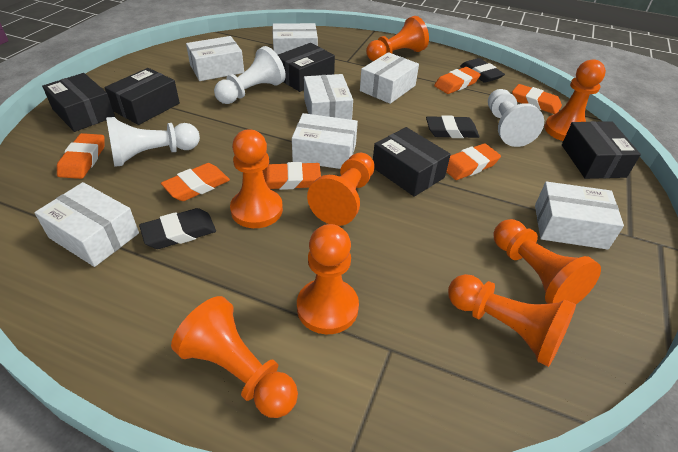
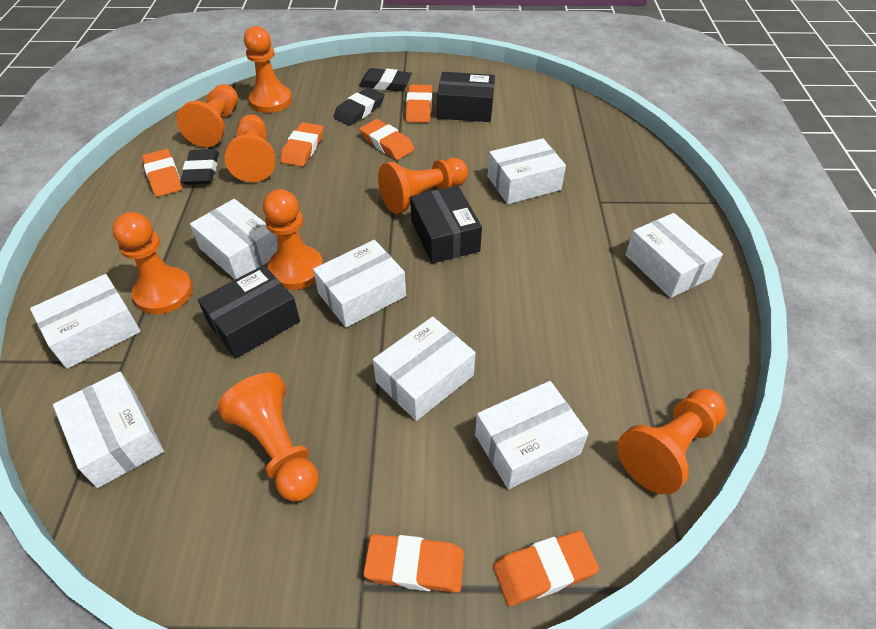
black box: [42,73,115,132] [105,68,180,125] [278,43,335,92] [373,127,451,197] [562,121,641,179] = 5 -> [198,265,300,359] [410,186,482,263] [437,72,495,122] = 3
white box: [34,182,139,267] [186,36,244,81] [272,23,318,55] [292,113,358,169] [304,74,353,120] [360,52,419,104] [535,181,624,250] = 7 -> [30,274,141,369] [53,372,164,488] [190,199,278,280] [313,240,406,328] [373,317,476,421] [475,381,589,489] [488,138,566,204] [625,213,723,298] = 8
white pawn: [106,117,200,167] [214,46,286,104] [488,89,544,147] = 3 -> none = 0

